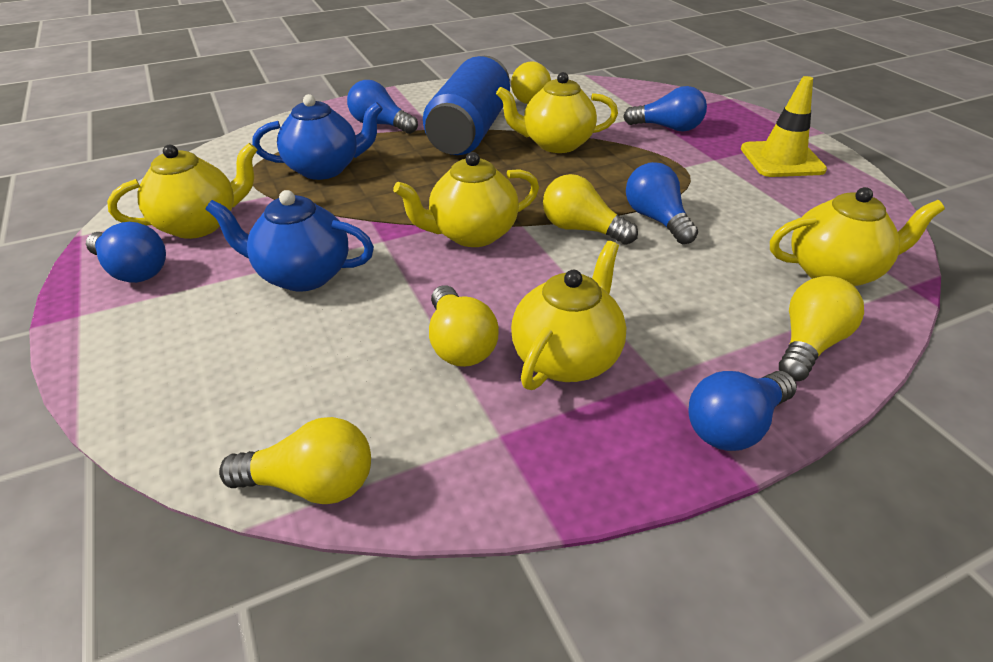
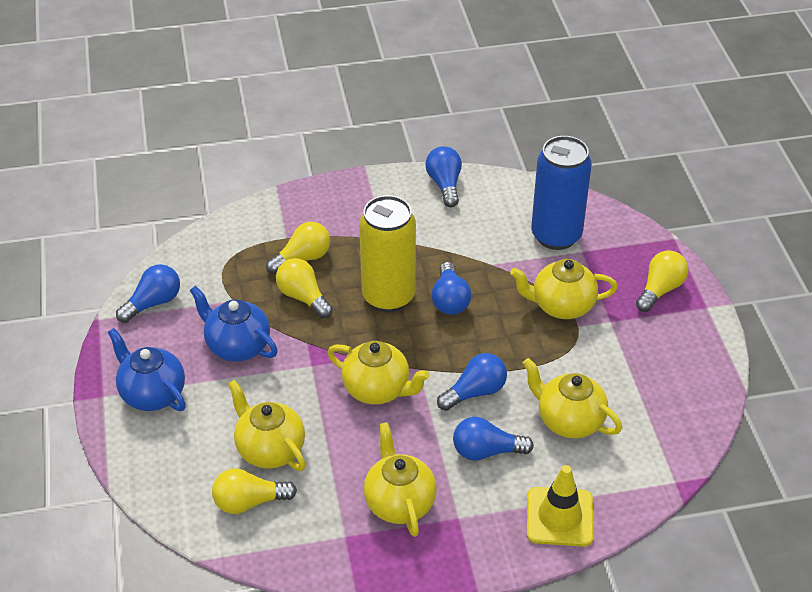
yellow can: none = 0 -> [359,195,416,312] = 1
yellow light bulb: [219,417,371,504] [429,285,499,367] [511,62,551,104] [543,174,638,245] [779,276,864,381] = 5 -> [212,468,297,514] [266,222,330,274] [276,258,333,319] [636,250,688,312] = 4

